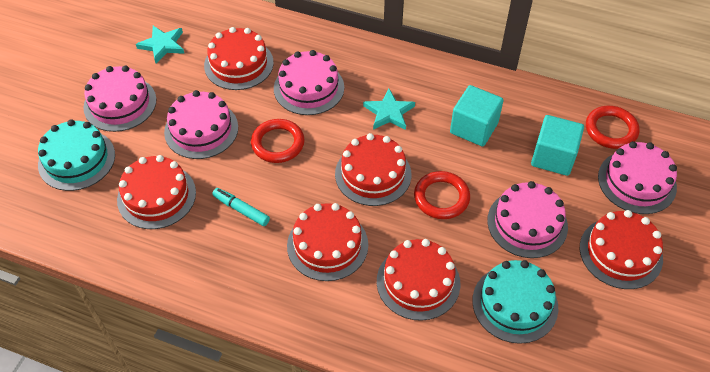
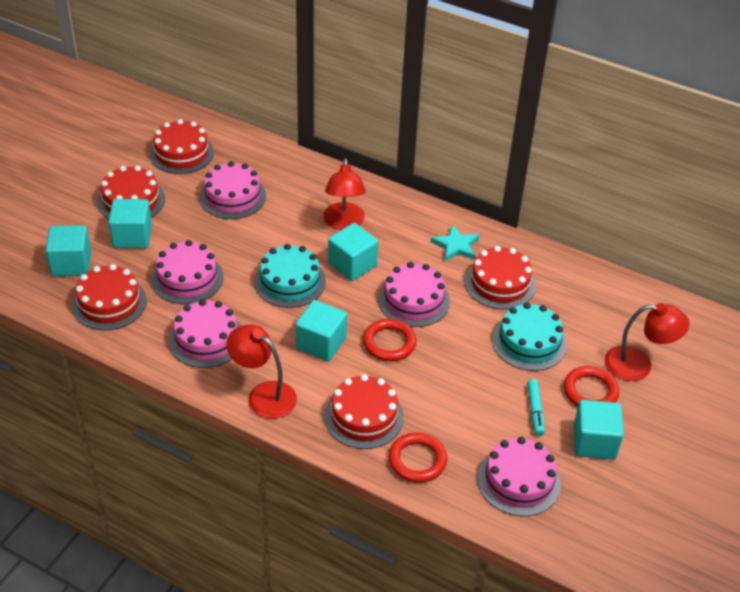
red cake: [117,155,196,229] [204,27,274,90] [287,203,368,281] [335,133,411,206] [377,239,460,321] [580,210,663,289] = 6 -> [72,264,146,330] [97,166,165,219] [149,119,214,174] [324,374,404,449] [465,246,536,310] = 5
red lamp: none = 0 -> [226,324,297,419] [323,158,366,230] [604,303,690,381] = 3
turquoise cube: [450,85,503,147] [531,115,584,176] = 2 -> [45,225,91,276] [108,199,152,248] [295,300,347,362] [328,223,379,281] [574,400,624,460] = 5
turquoise star: [136,26,185,63] [363,89,415,130] = 2 -> [431,224,480,261] = 1

